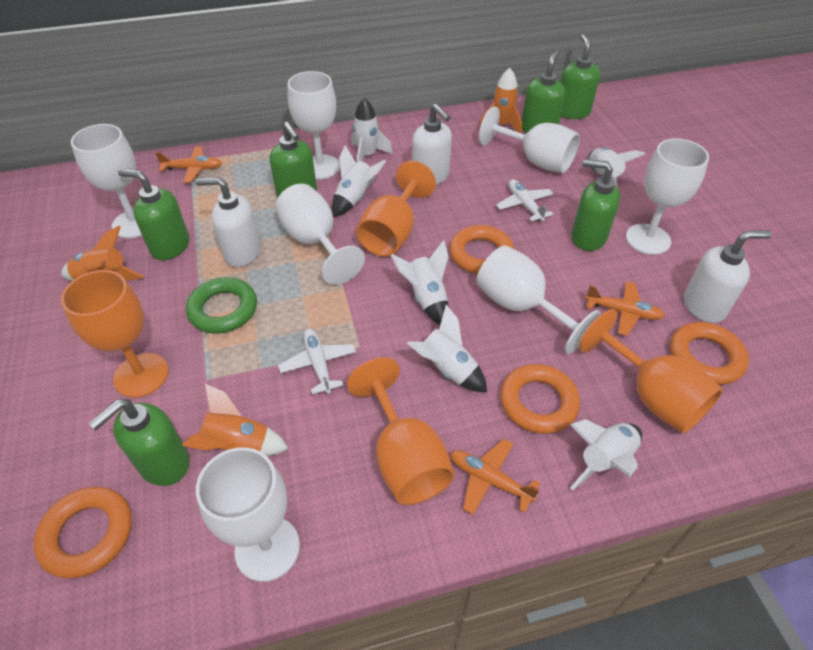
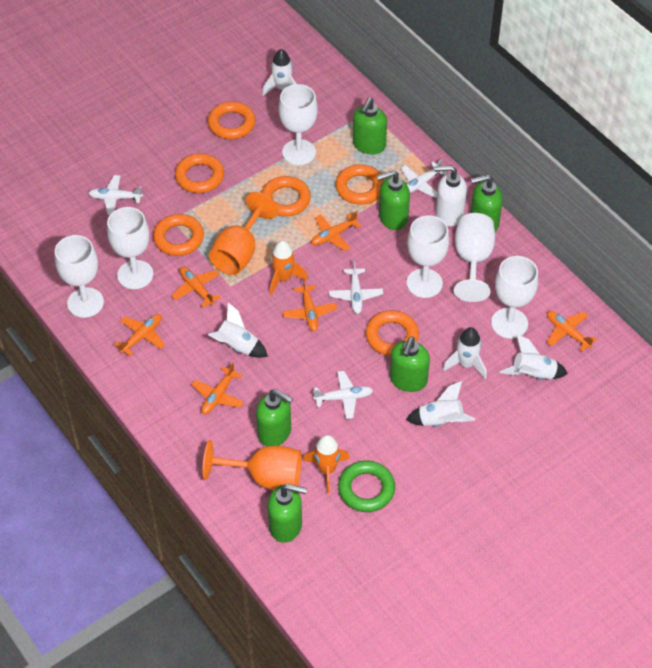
orange goblet: [61,270,169,398] [347,357,455,505] [356,161,436,257] [579,309,723,433] = 4 -> [203,440,302,490] [209,192,278,275] = 2
orange plane: [155,147,222,183] [450,439,540,514] [585,281,665,336] = 3 -> [114,314,165,356] [172,267,221,308] [192,362,244,414] [282,278,337,331] [311,211,361,251] [547,311,597,352] = 6
orange ring: [34,487,132,578] [450,225,514,274] [500,364,580,434] [670,322,749,385] = 4 -> [153,214,204,256] [175,154,224,193] [208,102,255,139] [261,176,311,217] [336,165,384,205] [366,310,419,356] = 6
orange rocket: [61,226,144,281] [182,384,289,456] [479,68,522,133] = 3 -> [270,241,308,296] [303,435,350,494] = 2
white goblet: [71,124,142,238] [196,447,300,582] [275,184,365,285] [287,71,340,179] [477,246,601,354] [479,106,580,173] [626,139,709,255] = 7 -> [55,235,104,318] [107,207,153,289] [279,84,318,165] [407,215,449,298] [454,213,495,302] [491,256,538,339] = 6
white plane: [278,329,356,394] [496,179,554,221] = 2 -> [88,175,143,215] [313,371,373,419] [329,260,383,314] [401,159,447,198] = 4
white rocket: [332,145,386,217] [352,98,393,161] [391,240,449,325] [407,305,487,392] [570,419,642,490] [588,147,645,188] = 6 -> [207,303,268,358] [262,49,296,96] [406,381,475,427] [443,327,487,379] [500,334,568,380] = 5
white soap dispenser: [196,177,261,267] [412,104,452,185] [684,230,772,323] = 3 -> [434,165,467,227] = 1

